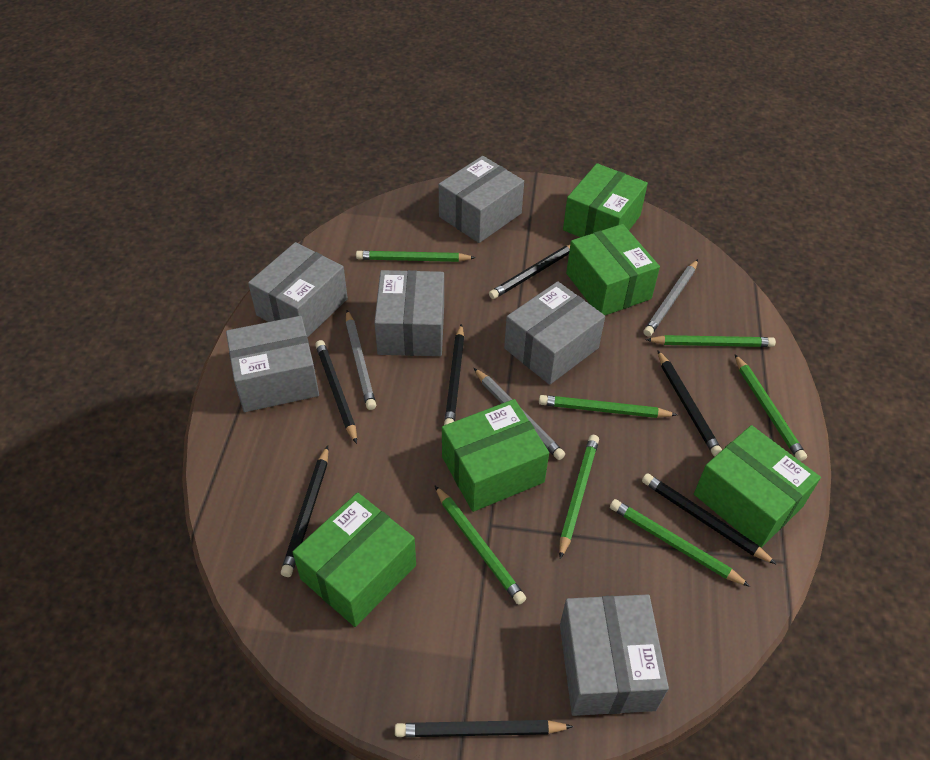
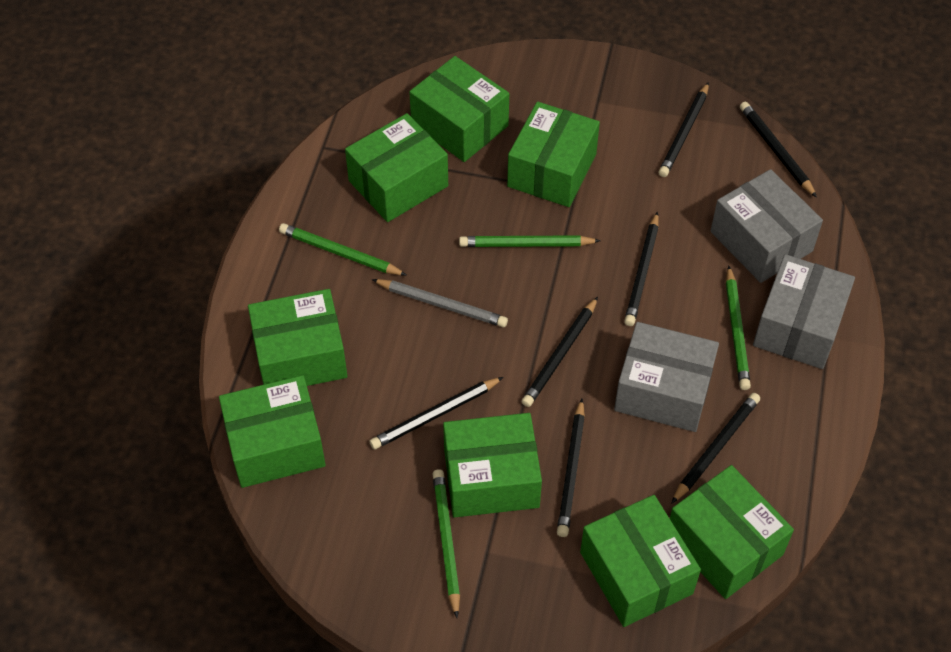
green box: [293,493,416,627] [442,399,549,512] [563,163,648,237] [566,224,660,315] [694,425,821,548] = 5 -> [219,375,326,488] [248,289,348,386] [345,113,448,222] [409,56,509,162] [443,413,542,517] [507,102,600,207] [580,495,701,627] [670,465,794,599] = 8
green pencil: [356,251,476,262] [435,486,526,605] [539,395,677,418] [559,435,599,559] [610,499,750,587] [645,335,776,347] [735,354,807,461] = 7 -> [279,223,407,276] [433,469,460,618] [459,235,601,247] [726,265,751,390] = 4
grey box: [226,316,319,412] [248,242,348,337] [374,270,444,356] [439,156,524,243] [504,281,605,385] [560,594,669,716] = 6 -> [614,322,719,432] [710,169,823,283] [753,254,855,369] = 3
grey pencil: [346,310,376,410] [474,368,565,460] [643,259,698,337] = 3 -> [372,279,508,327] = 1

